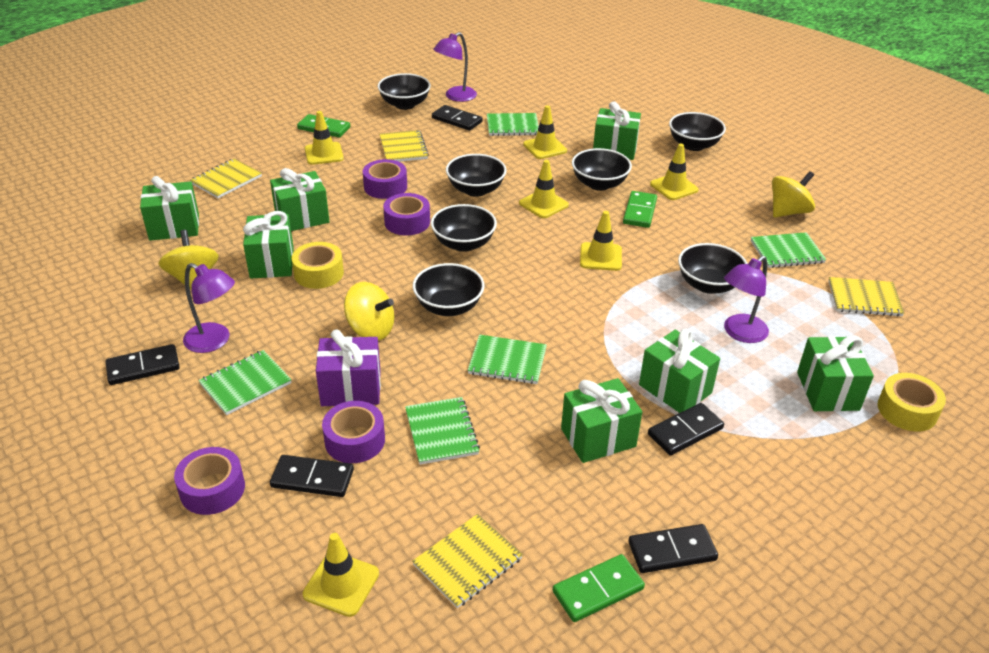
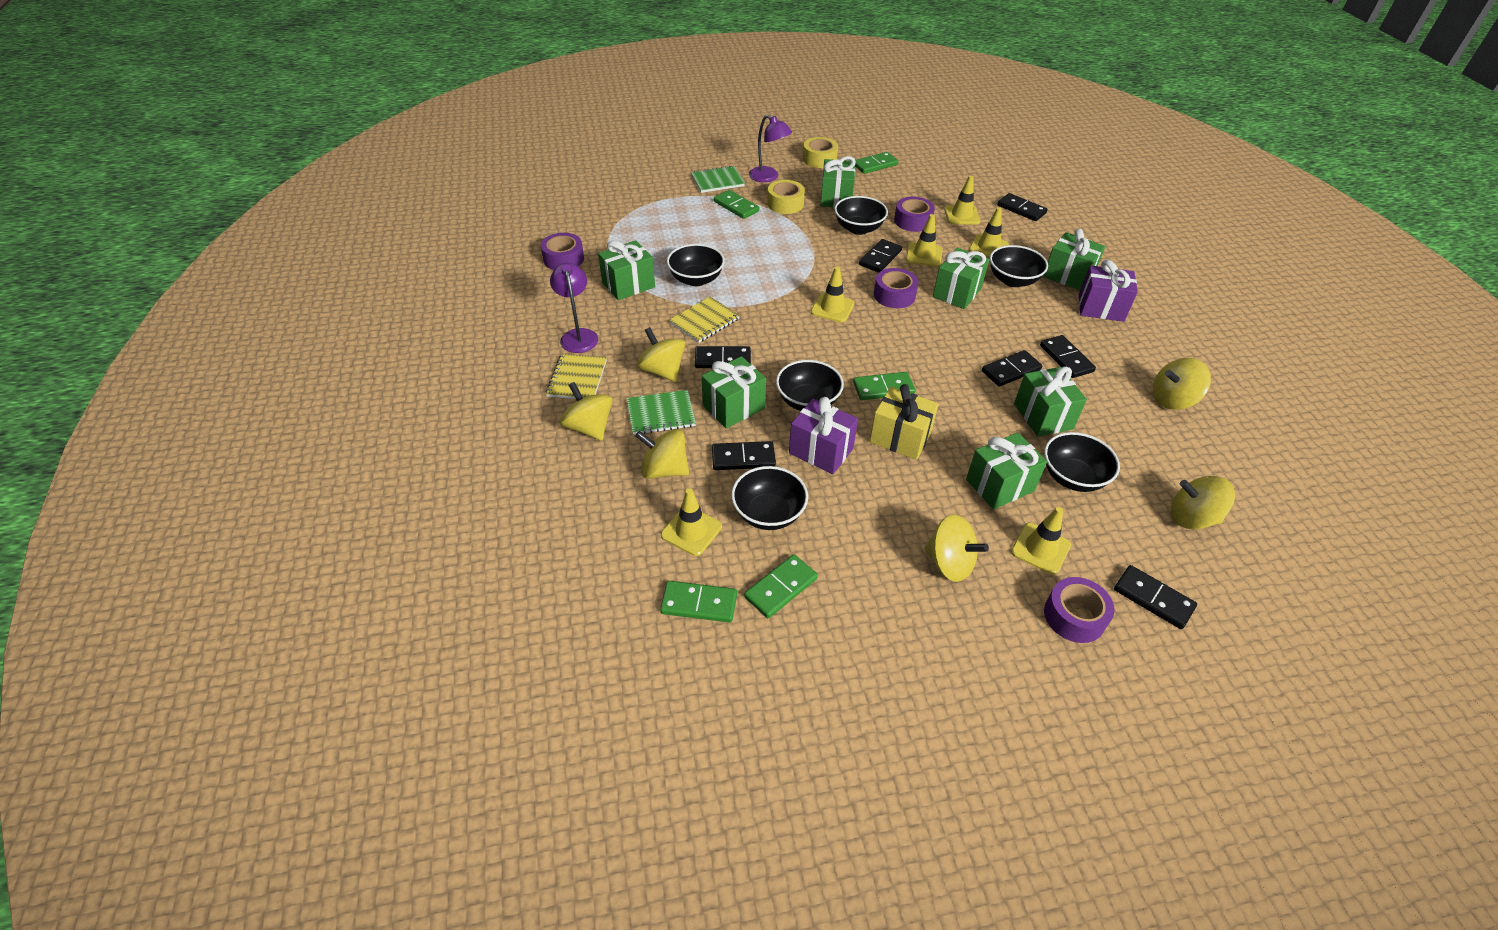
black bowl: [378,73,431,110] [413,263,484,316] [431,204,497,252] [446,154,506,197] [572,148,632,191] [669,112,726,151] [678,243,748,294] = 7 -> [667,244,725,286] [731,466,808,530] [776,360,844,411] [834,196,888,235] [990,245,1048,287] [1044,432,1120,492] = 6
black domino: [105,344,180,385] [270,455,354,497] [432,105,483,131] [628,524,718,573] [648,403,724,456] = 5 -> [695,346,751,368] [712,441,776,470] [859,239,902,273] [982,350,1042,387] [997,193,1048,221] [1040,335,1096,378] [1114,565,1197,629] = 7
green domino: [297,114,350,137] [553,554,645,622] [623,191,657,228] = 3 -> [660,581,737,623] [714,190,759,219] [744,554,818,618] [853,372,916,400] [855,152,898,174] = 5
green notebook: [198,350,292,415] [405,397,480,465] [467,334,547,384] [487,113,539,136] [751,232,827,268] = 5 -> [626,390,696,435] [691,165,745,193] = 2
purple gift: [316,329,381,406] = 1 -> [789,397,858,474] [1079,260,1138,322] = 2
purple lamp: [183,263,235,353] [433,32,477,102] [724,256,769,343] = 3 -> [550,263,598,353] [749,115,792,182] = 2
yellow gift: none = 0 -> [870,384,939,460] = 1
yellow notebook: [190,159,262,199] [380,130,429,162] [412,514,523,608] [828,277,904,317] = 4 -> [546,354,607,399] [669,297,740,343] = 2
yellow spinning top: [159,230,219,290] [344,282,394,341] [772,171,815,218] = 3 -> [560,382,613,441] [635,429,689,479] [637,327,685,382] [924,515,989,582] [1153,358,1211,410] [1171,476,1235,529] = 6

